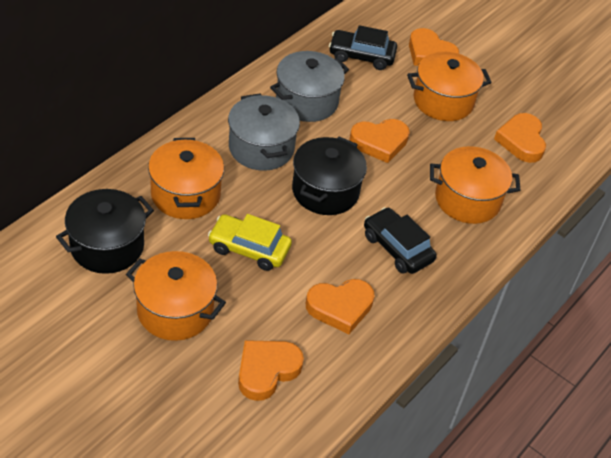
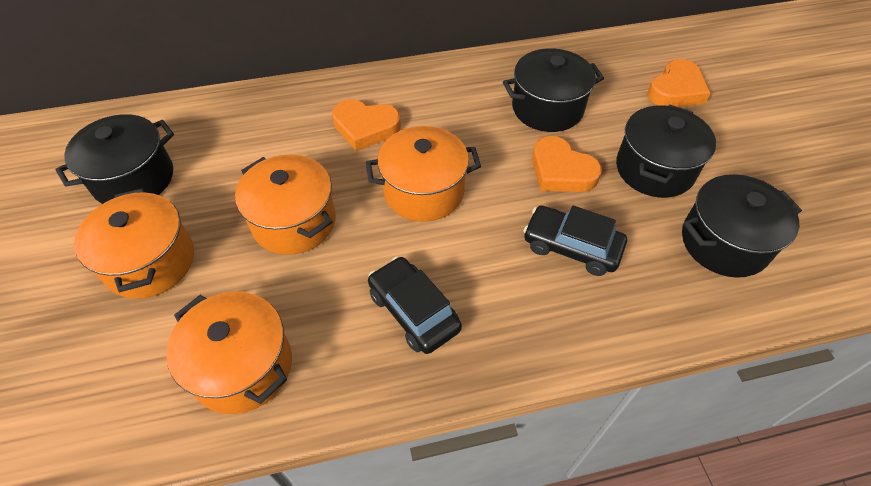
black pot: [56,189,154,274] [292,137,367,215] = 2 -> [55,114,174,204] [503,48,604,132] [616,104,716,198] [682,174,802,278] = 4
grey pot: [228,93,300,171] [270,51,349,122] = 2 -> none = 0
orange heart: [238,340,304,401] [306,279,375,334] [350,119,410,163] [409,28,459,66] [494,113,546,163] = 5 -> [332,99,401,151] [532,136,602,192] [647,59,711,107] = 3
yellow car: [208,214,292,271] = 1 -> none = 0

